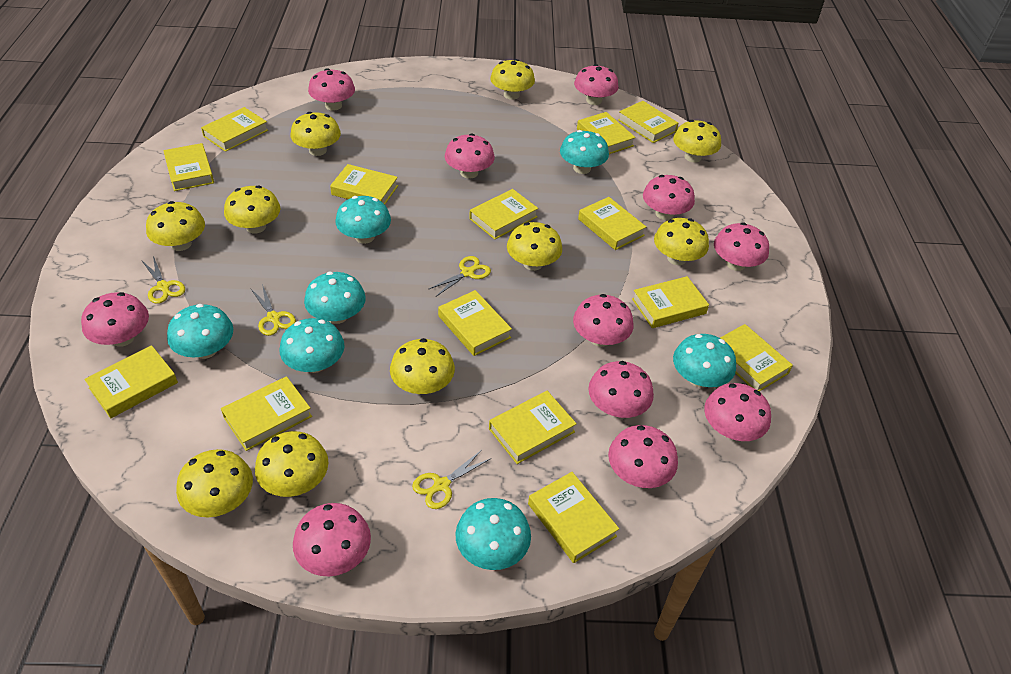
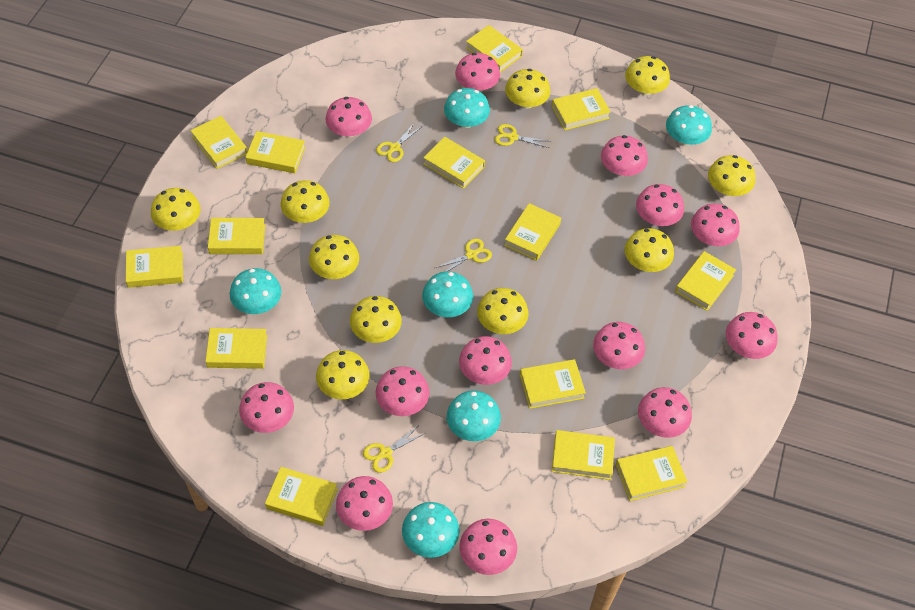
pink mushroom: [81,292,149,347] [293,503,371,577] [308,68,355,111] [445,133,495,179] [573,294,634,347] [574,64,619,105] [588,361,654,418] [608,425,678,488] [643,175,695,220] [704,383,771,441] [714,222,769,271] = 11 -> [239,382,294,433] [325,97,372,137] [336,476,393,531] [376,366,429,416] [455,53,500,92] [459,336,512,385] [459,519,517,575] [593,322,645,369] [601,135,648,176] [636,184,684,226] [638,387,692,438] [691,204,740,246] [726,312,777,359] = 13
turquoise mushroom: [167,304,233,359] [279,318,345,373] [304,272,366,324] [335,196,391,244] [456,498,531,570] [560,130,609,174] [673,334,736,387] = 7 -> [230,268,281,314] [402,502,460,558] [422,272,473,317] [444,88,490,128] [447,391,501,441] [666,105,712,145] = 6

